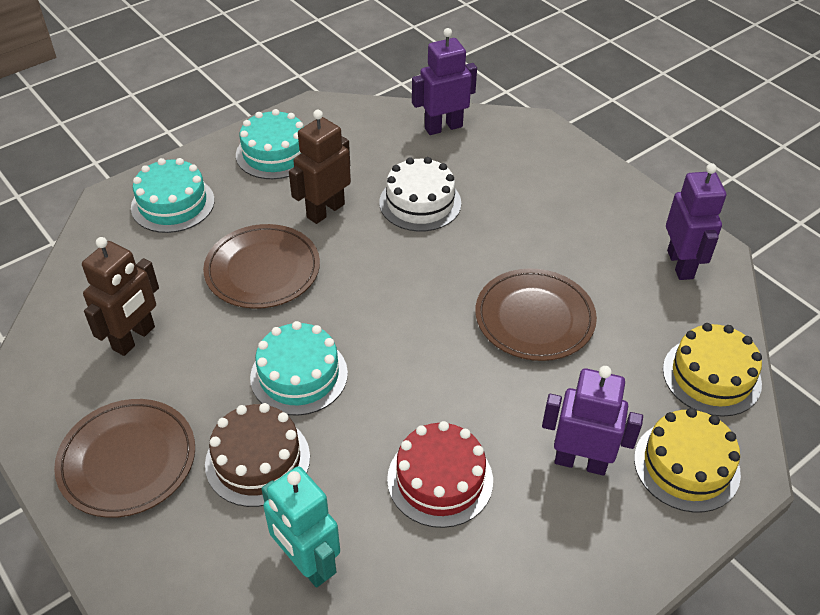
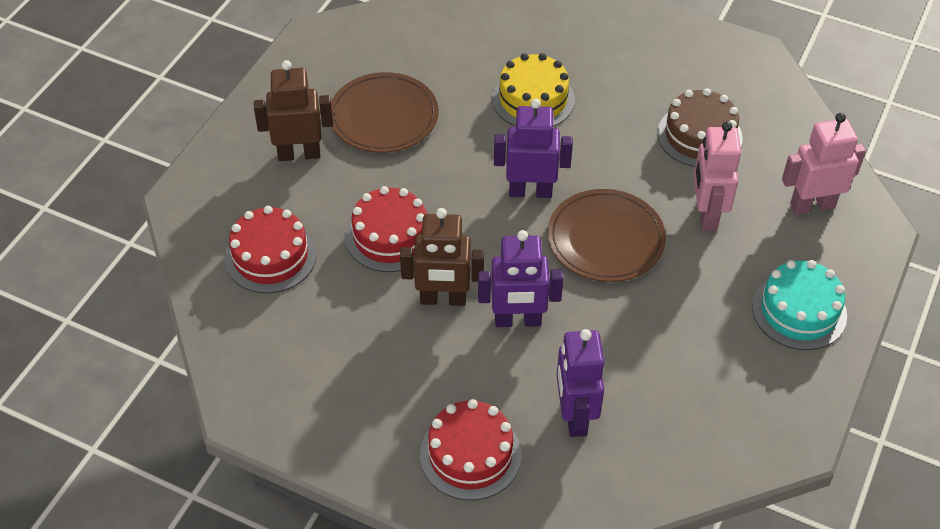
brown plate: [54,399,195,518] [203,224,320,309] [475,268,597,361] = 3 -> [331,72,439,153] [547,189,666,282] = 2
pink robot: none = 0 -> [694,121,741,231] [782,113,866,215] = 2
red cake: [387,421,493,528] = 1 -> [225,206,317,293] [345,186,427,272] [420,399,521,500] = 3
turquoise cake: [131,158,215,233] [236,109,304,179] [250,321,348,416] = 3 -> [752,260,847,350] = 1
turquoise robot: [261,466,340,588] = 1 -> none = 0
white cake: [379,157,461,232] = 1 -> none = 0
yellow cake: [634,408,741,513] [663,323,762,417] = 2 -> [492,53,575,126] = 1

